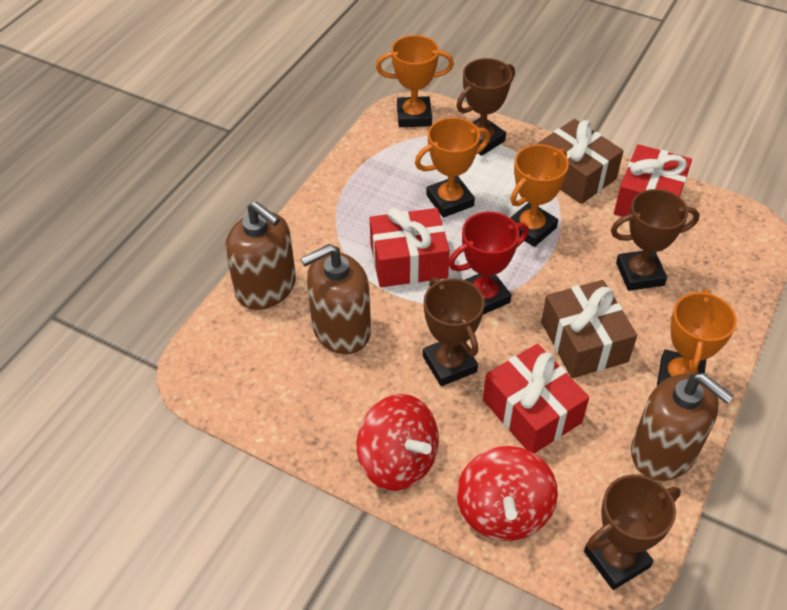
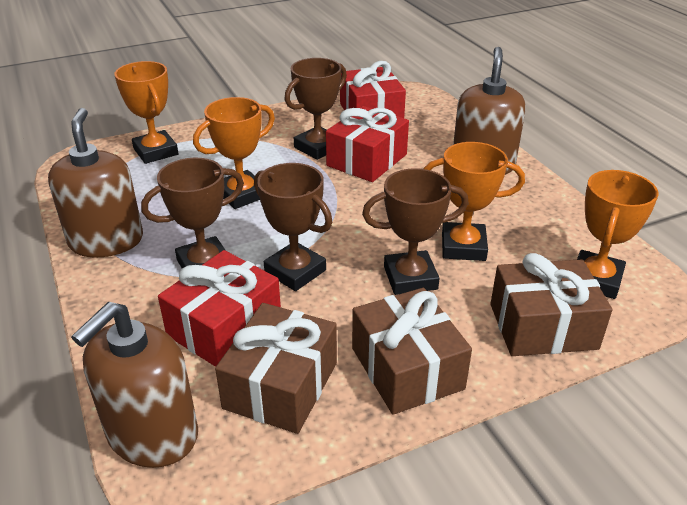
brown gift: [538,119,624,204] [541,280,637,378] = 2 -> [215,303,337,434] [352,288,472,415] [490,253,612,356] = 3
red spinning top: [357,394,439,491] [457,446,558,541] = 2 -> none = 0
red trophy: [448,212,529,315] = 1 -> none = 0

